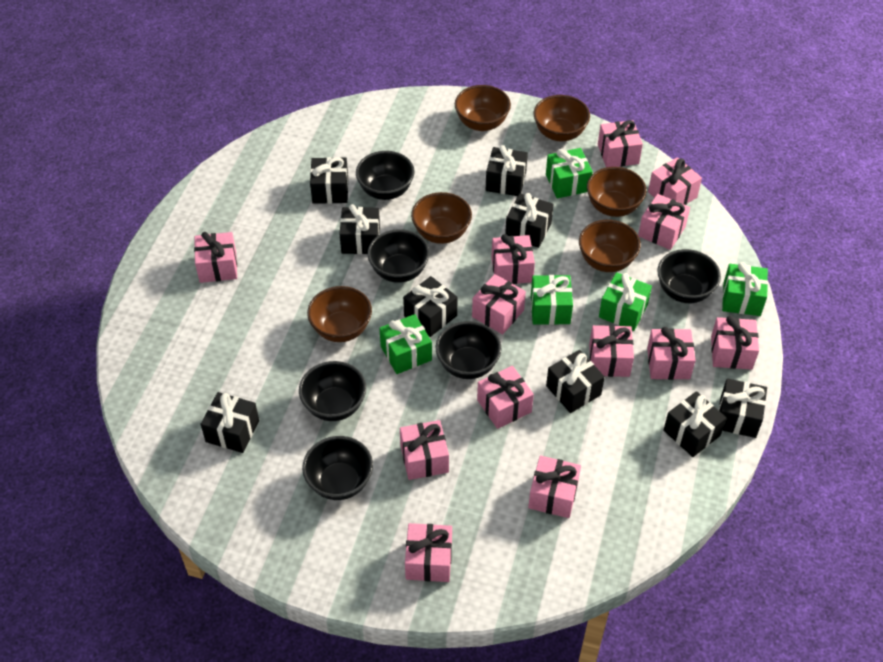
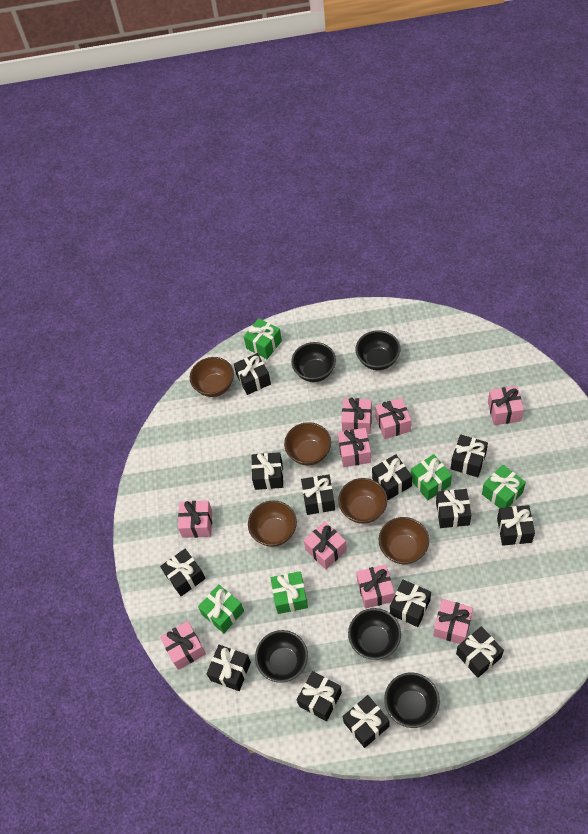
black bowl: [299,361,366,421] [302,436,373,500] [356,151,415,200] [367,229,430,283] [436,321,501,379] [657,249,721,303] = 6 -> [255,630,308,683] [291,342,336,382] [348,608,401,660] [356,330,400,370] [384,672,440,728] = 5
black gift: [201,392,259,453] [310,157,348,204] [340,204,380,254] [403,276,458,337] [486,145,528,196] [505,193,554,248] [546,350,605,413] [663,391,727,457] [718,378,767,438] = 9 -> [160,549,205,596] [206,645,251,691] [234,353,271,395] [251,452,283,490] [297,671,342,721] [301,474,335,515] [343,695,389,748] [372,454,412,500] [390,580,431,627] [436,489,471,528] [451,434,488,477] [456,626,504,678] [497,505,535,546] = 13
brown bowl: [307,286,372,342] [411,192,472,244] [455,85,511,131] [534,95,590,141] [579,220,641,272] [587,167,646,217] = 6 -> [190,357,234,397] [248,501,297,547] [284,422,331,466] [338,478,387,524] [379,517,429,564] = 5
pink gift: [194,232,237,283] [400,420,449,480] [405,523,452,582] [472,274,526,334] [477,366,534,429] [491,234,535,284] [528,456,581,518] [589,325,634,377] [598,120,643,168] [638,194,690,250] [647,327,696,380] [648,157,702,205] [711,316,759,370] = 13 -> [160,621,206,670] [178,501,212,538] [304,521,347,569] [338,428,371,467] [341,398,372,434] [356,564,394,609] [375,398,411,439] [433,599,473,644] [488,386,524,425] = 9

